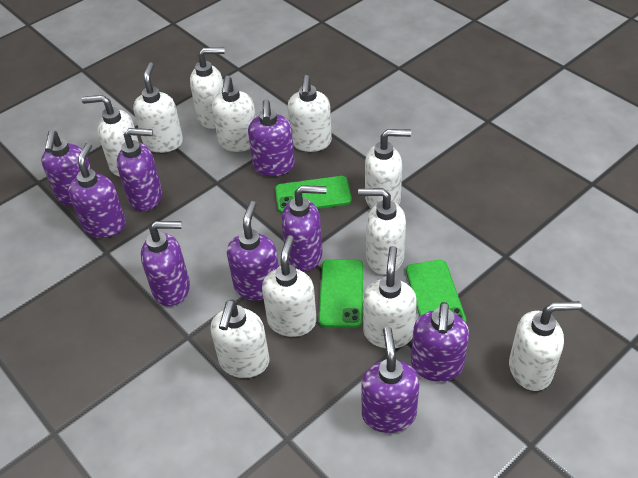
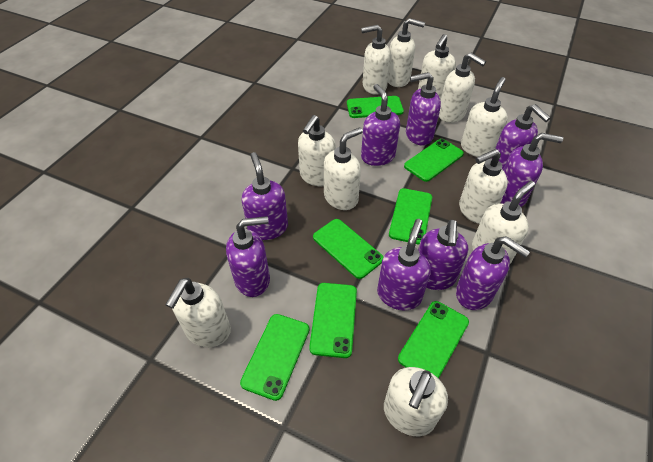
green phone: [275,176,352,213] [319,259,363,328] [406,260,466,322] = 3 -> [240,314,309,401] [309,283,357,358] [313,219,383,279] [347,96,404,118] [389,188,432,245] [398,301,469,379] [404,139,464,182] = 7

